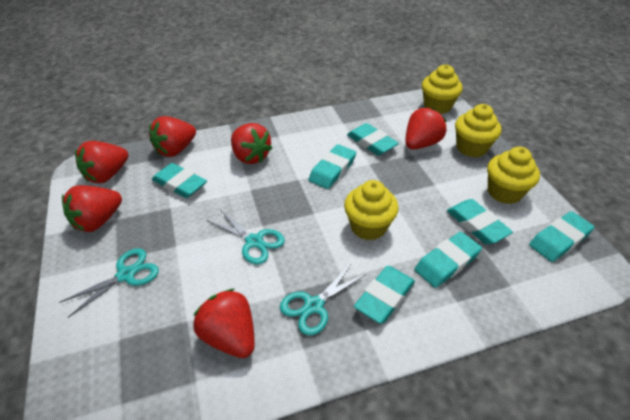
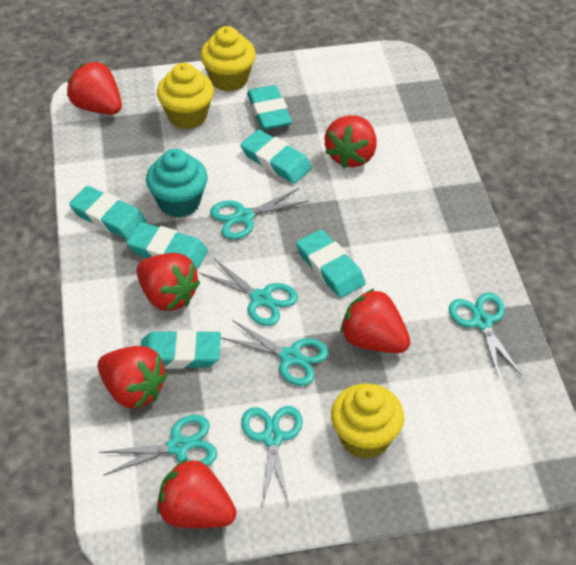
turquoise cupcake: none = 0 -> [146,149,208,218] = 1
turquoise eraser: [152,163,207,198] [309,144,356,189] [347,123,399,156] [354,266,415,324] [415,232,482,288] [447,199,513,244] [529,211,595,262] = 7 -> [69,186,147,240] [127,222,208,270] [141,330,221,369] [240,129,312,184] [247,85,292,130] [296,229,366,298] = 6
turquoise scissors: [59,248,159,318] [208,209,285,264] [280,263,367,336] = 3 -> [99,415,217,476] [199,258,298,326] [210,188,309,240] [221,320,329,386] [241,406,303,506] [449,293,522,379] = 6
yellow cupcake: [344,180,399,240] [422,64,463,114] [455,104,501,157] [487,147,540,204] = 4 -> [157,63,214,129] [200,26,256,91] [331,383,404,459] = 3

